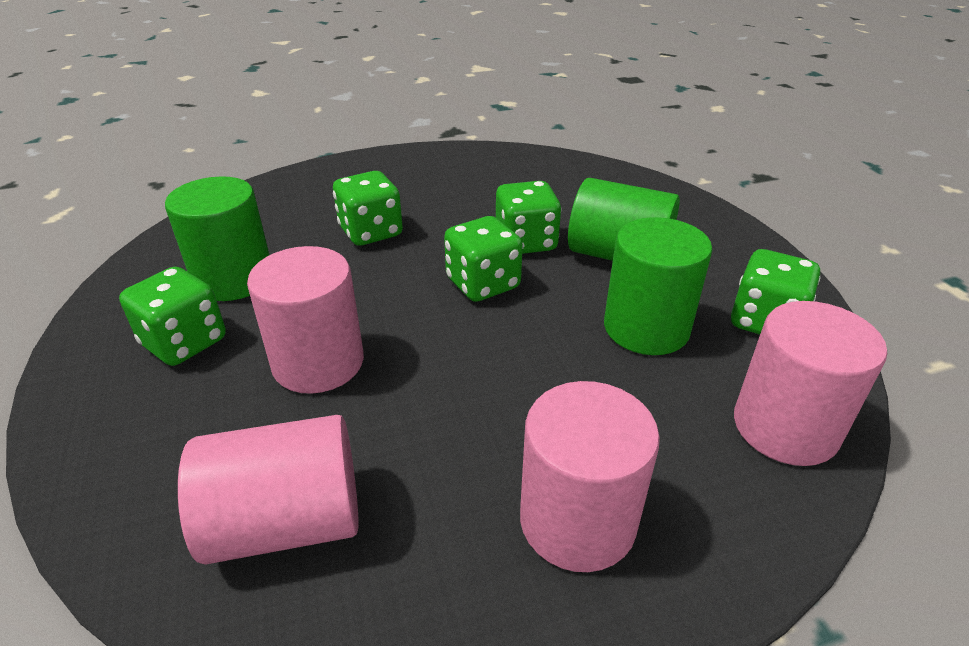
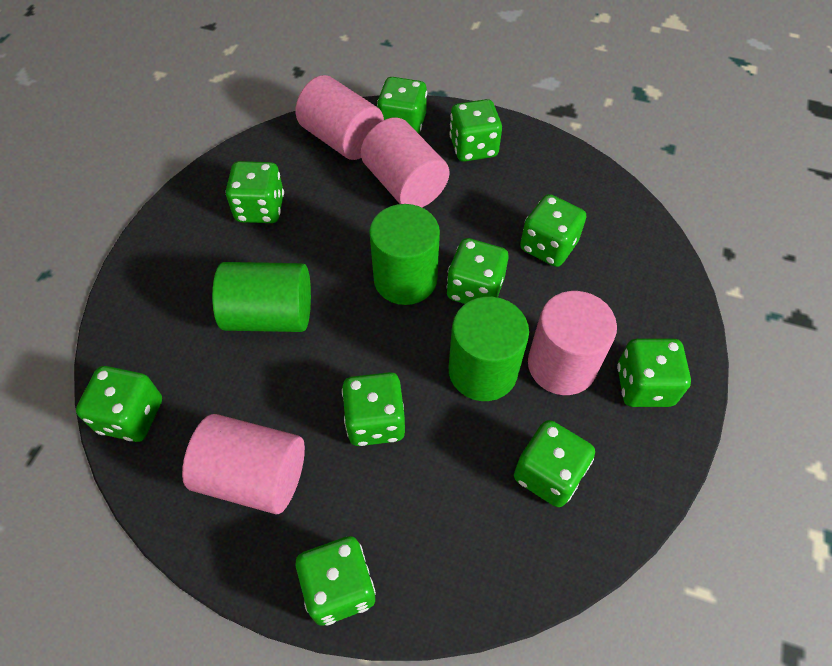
green dice: [119,267,226,366] [333,171,403,246] [444,216,523,302] [496,181,562,254] [731,249,821,334] = 5 -> [76,366,162,442] [225,161,284,223] [296,536,376,626] [342,372,405,446] [377,77,427,134] [447,238,508,304] [449,99,502,162] [514,420,595,507] [520,194,586,267] [617,338,691,407] = 10

